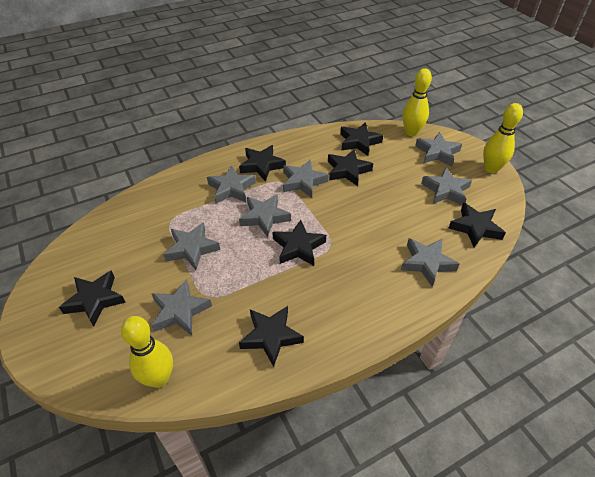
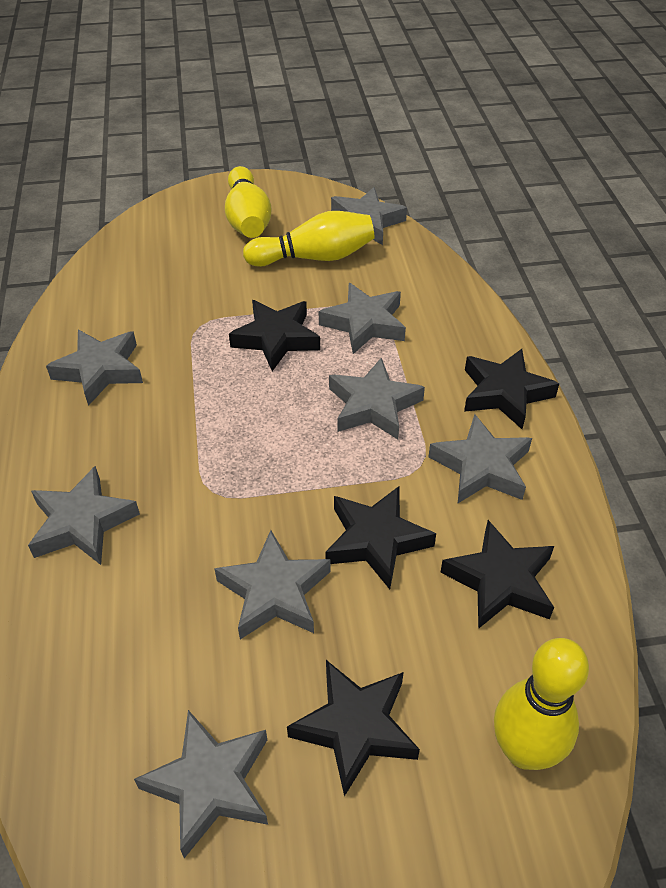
black star: [59,270,126,326] [239,145,286,181] [239,306,304,367] [272,220,326,266] [328,149,373,186] [340,122,383,156] [449,203,506,247] = 7 -> [229,300,320,371] [287,660,420,797] [325,486,436,589] [440,520,554,629] [464,349,559,429] = 5

